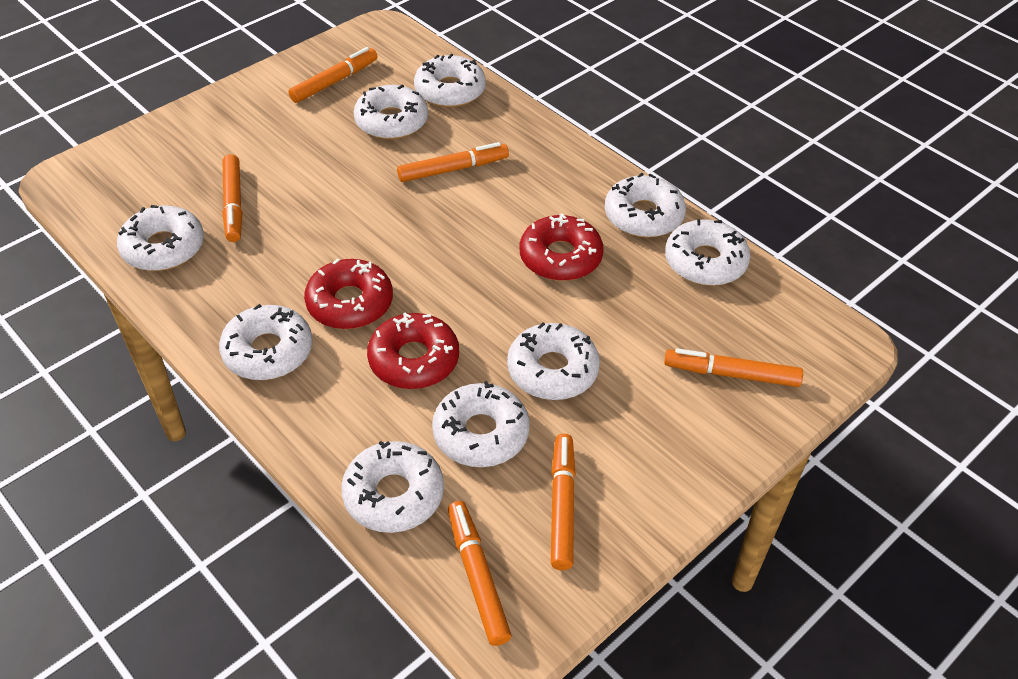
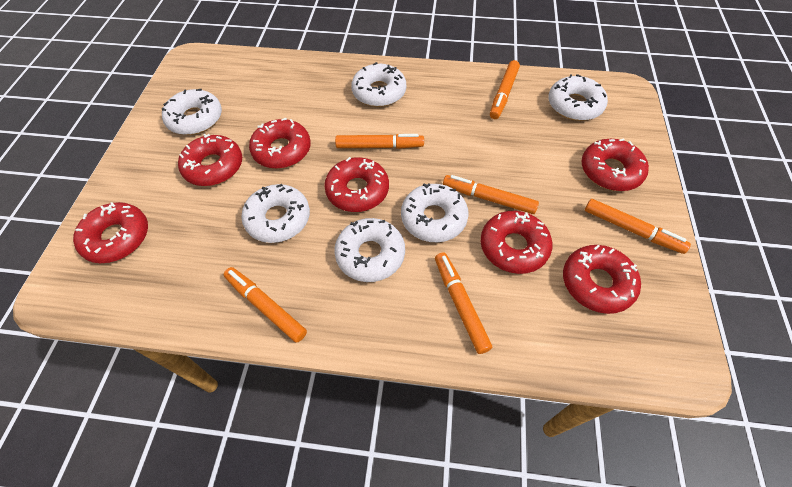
red donut: [304,258,393,329] [367,312,459,389] [520,213,604,281] = 3 -> [73,202,148,263] [178,134,242,186] [249,118,311,169] [324,157,389,212] [481,211,552,274] [563,245,641,314] [581,138,649,191] = 7
white donut: [117,205,204,271] [219,304,312,380] [341,441,444,533] [354,85,428,140] [414,54,486,107] [432,381,530,467] [507,322,600,400] [605,173,686,238] [665,219,750,286] = 9 -> [162,89,222,135] [241,184,310,243] [334,218,405,282] [351,62,406,107] [401,183,469,242] [548,74,608,121] = 6

